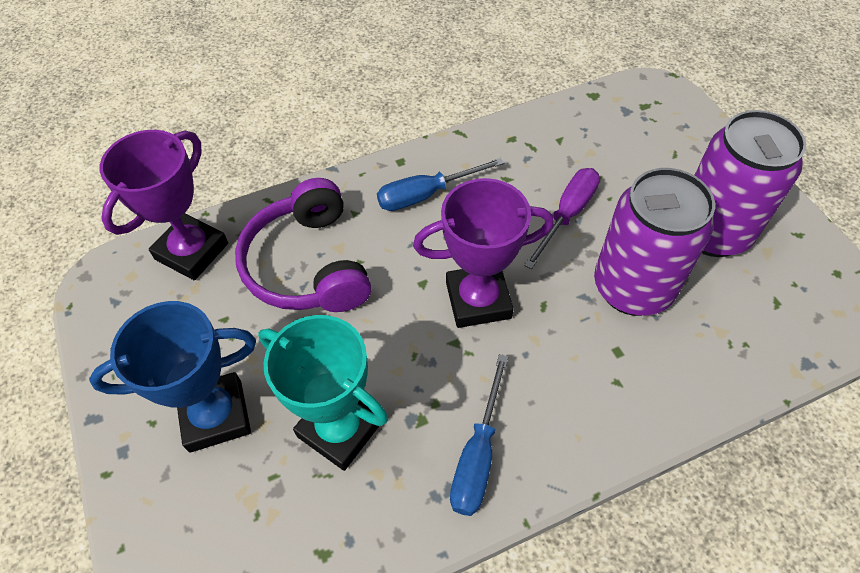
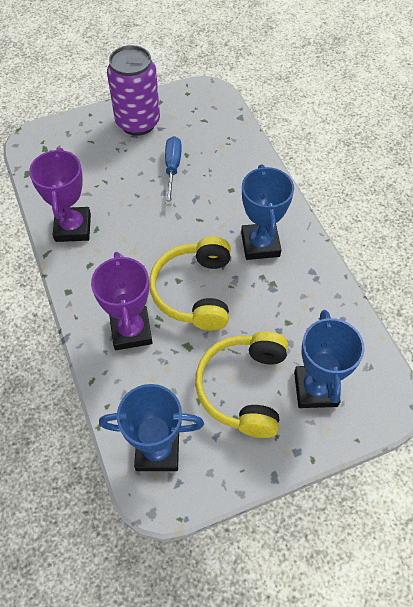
blue screwdriver: [377,158,504,211] [450,354,508,516] = 2 -> [165,136,182,205] = 1
blue trophy: [89,301,256,453] = 1 -> [99,384,204,471] [241,164,294,260] [294,310,364,408] = 3
purple can: [594,168,715,316] [694,110,806,257] = 2 -> [107,45,160,136] = 1
purple headphones: [235,178,371,312] = 1 -> none = 0
purple screwdriver: [524,168,600,269] = 1 -> none = 0
turquoise trophy: [258,315,388,471] = 1 -> none = 0
yellow headphones: none = 0 -> [149,236,231,331] [195,331,288,438] = 2

